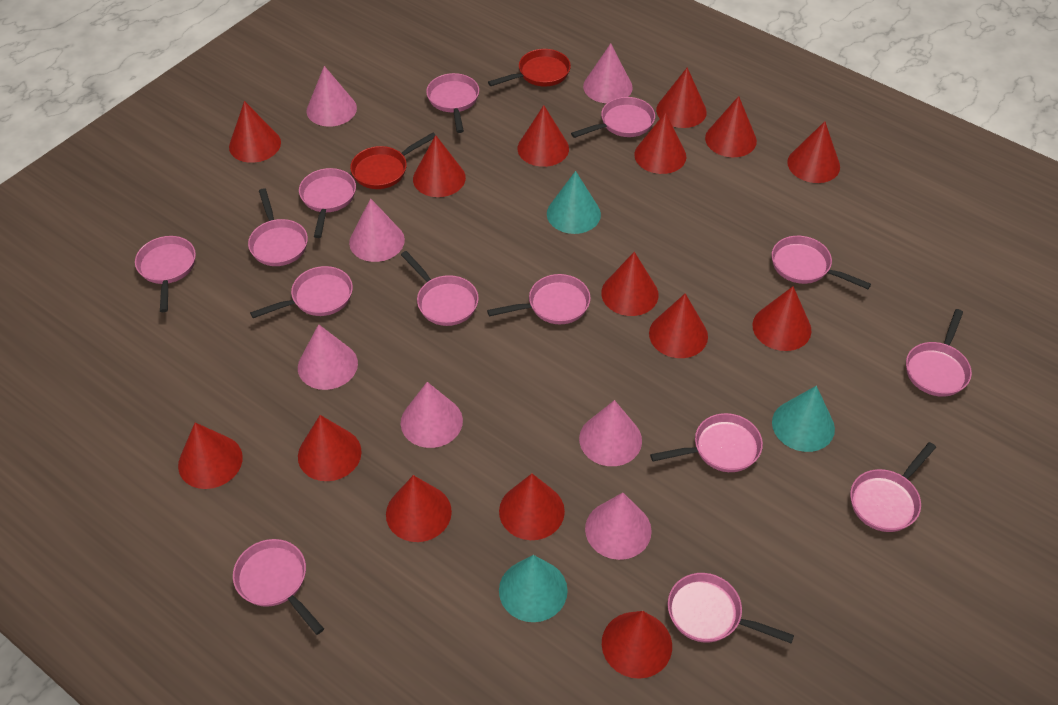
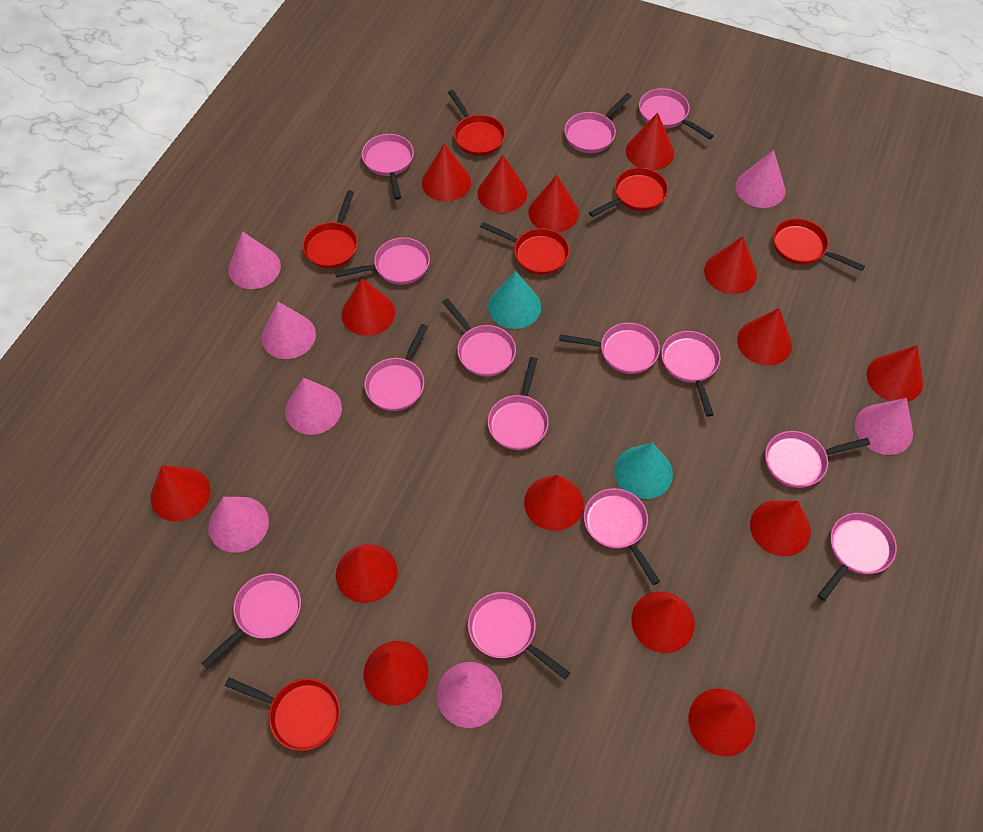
red pan: [350,133,435,189] [488,49,571,87] = 2 -> [225,677,340,751] [302,190,358,269] [448,90,505,156] [480,222,569,275] [589,167,668,217] [773,218,865,271] = 6
turquoise cone: [499,555,568,622] [547,171,601,234] [772,386,835,452] = 3 -> [488,271,541,329] [614,443,673,499] = 2

